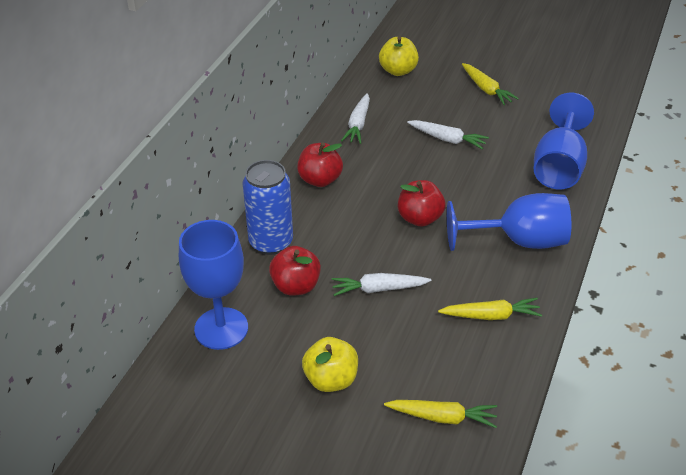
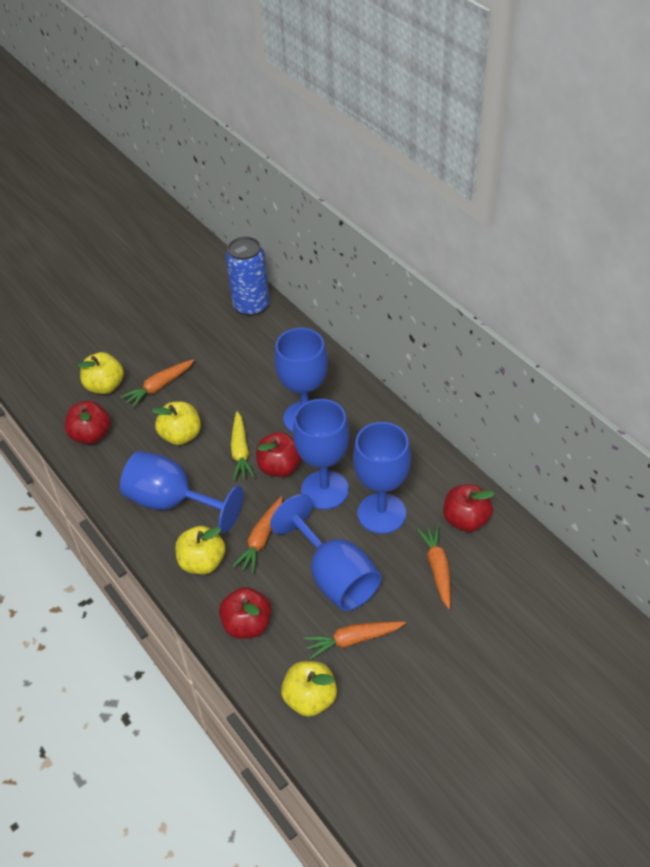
blue goblet: [179,220,248,350] [447,193,571,251] [534,93,594,189] = 3 -> [120,451,244,533] [270,494,381,611] [275,328,328,433] [293,399,349,510] [353,422,411,534] = 5
orange carrot: none = 0 -> [121,359,194,408] [232,496,283,574] [304,621,406,659] [416,524,451,609] = 4
red apple: [269,246,321,296] [297,142,343,187] [398,180,446,227] = 3 -> [65,401,111,444] [219,587,272,639] [256,432,302,477] [443,484,494,532] = 4
white carrot: [331,273,431,296] [341,93,370,144] [407,120,489,149] = 3 -> none = 0
yellow apple: [302,337,358,392] [379,36,419,76] = 2 -> [77,352,124,394] [151,401,201,445] [176,526,226,574] [281,661,337,717] = 4
yellow carrot: [384,400,497,428] [438,298,542,320] [462,63,519,105] = 3 -> [231,411,255,481] = 1

